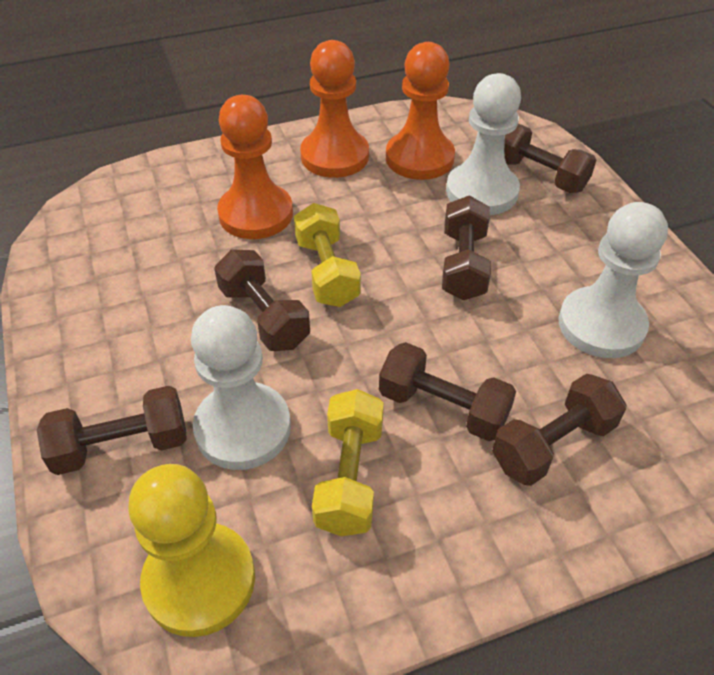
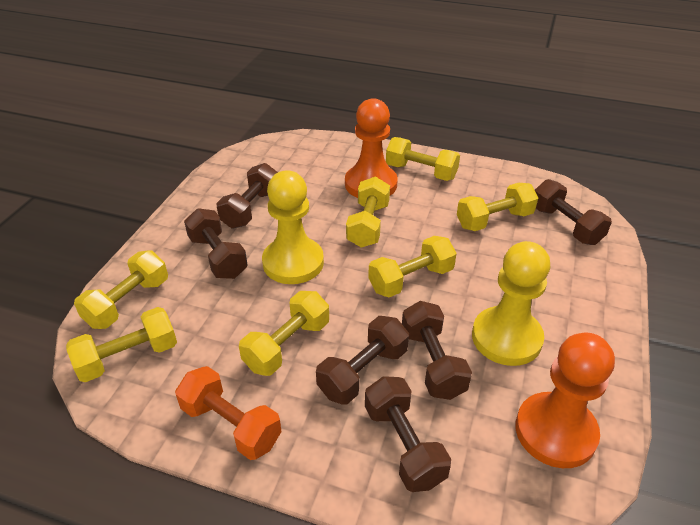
orange dumbbell: none = 0 -> [175,366,282,460] = 1
orange pawn: [217,95,293,239] [300,40,369,178] [386,42,455,180] = 3 -> [345,98,398,198] [515,333,615,468] = 2
white pawn: [191,305,291,470] [446,73,521,215] [558,202,668,358] = 3 -> none = 0
yellow dumbbell: [294,203,361,307] [312,389,384,536] = 2 -> [66,307,177,382] [74,250,168,329] [239,291,329,376] [346,176,390,248] [368,236,457,298] [386,137,460,181] [457,183,538,231] = 7
yellow pawn: [128,464,255,637] = 1 -> [262,171,324,284] [472,241,550,366] = 2

